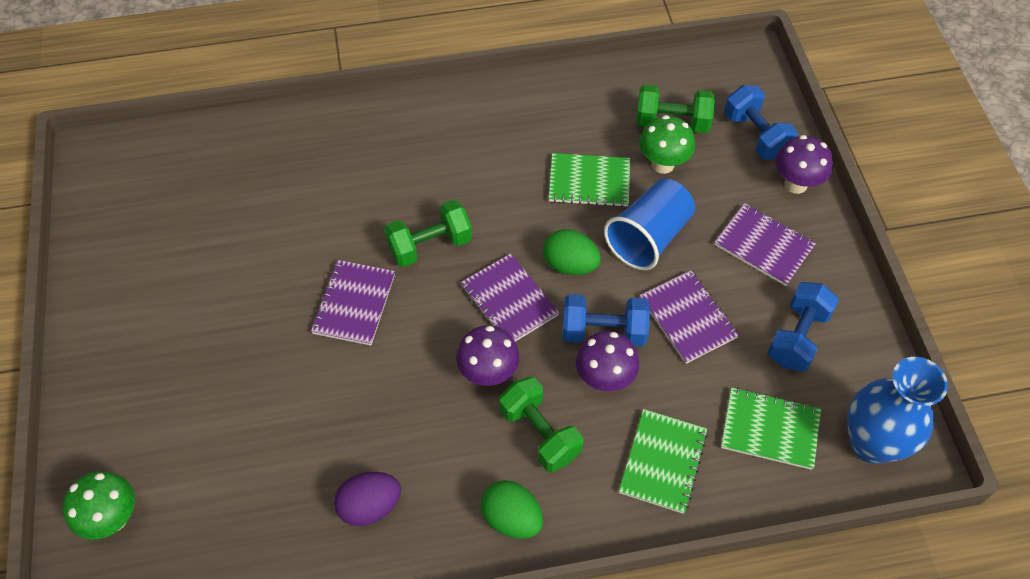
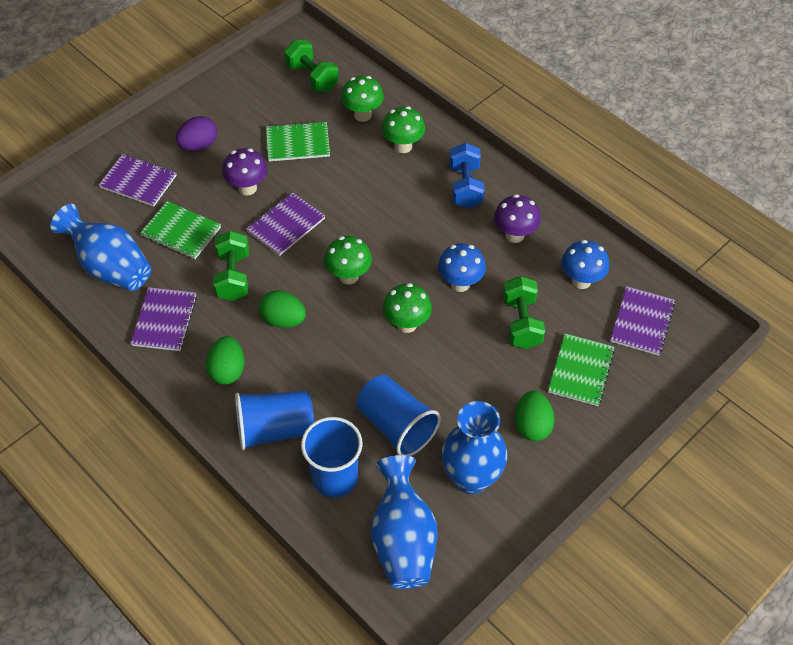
blue cup: [604,179,695,270] = 1 -> [235,391,314,450] [301,417,362,498] [357,375,441,456] = 3
blue dumbbell: [562,294,650,346] [724,85,798,160] [767,282,839,371] = 3 -> [449,143,484,208] = 1
blue mushroom: none = 0 -> [438,243,486,292] [561,240,609,289] = 2
blue vase: [847,357,948,464] = 1 -> [51,204,151,291] [370,455,438,589] [442,401,507,494] = 3
green egg: [481,480,543,539] [543,229,601,275] = 2 -> [206,336,244,385] [259,290,306,328] [515,390,555,441] = 3
green mushroom: [63,471,135,540] [639,115,695,174] = 2 -> [324,236,372,285] [341,76,384,122] [382,106,425,153] [383,283,432,333] = 4
purple mushroom: [456,325,520,386] [576,331,639,392] [775,135,833,194] = 3 -> [222,148,267,196] [494,194,541,243] = 2

